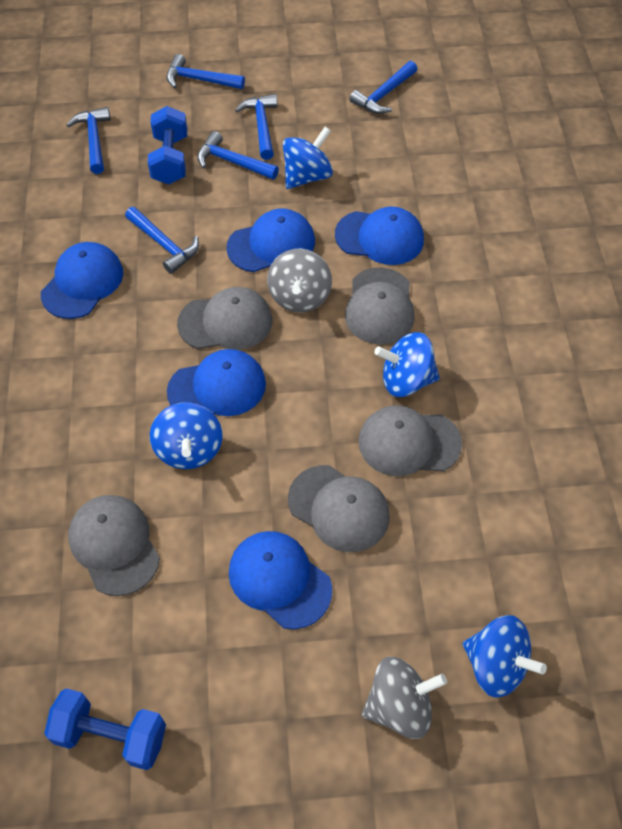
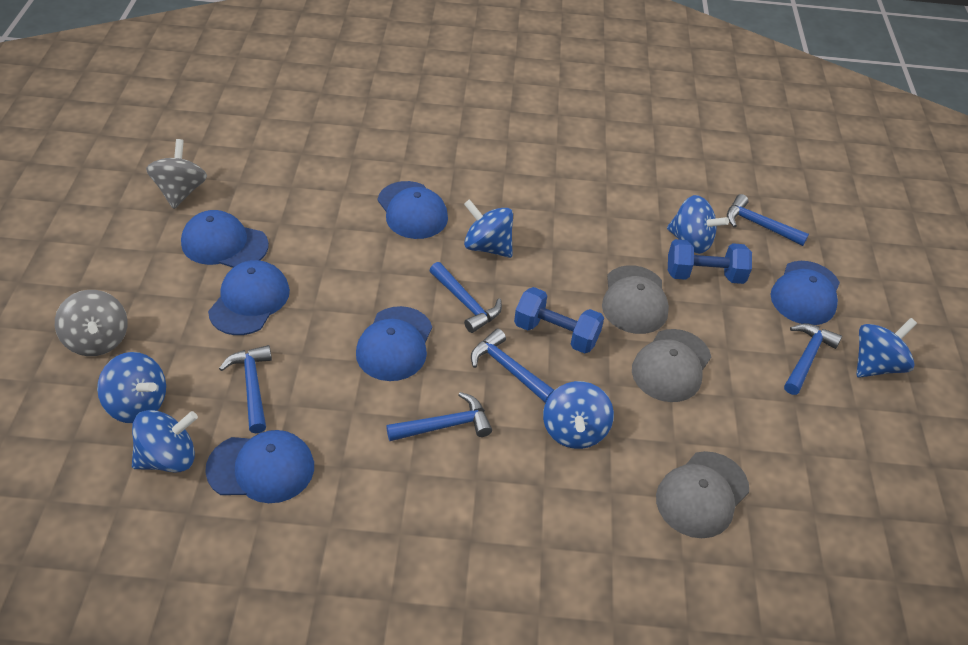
blue cap: [41,242,123,319] [167,349,266,416] [226,209,315,272] [229,531,332,629] [335,207,424,265] = 5 -> [181,210,269,268] [205,430,314,503] [208,260,290,335] [356,306,432,381] [377,181,448,239] [771,261,840,325] = 6
blue spinning top: [150,402,223,469] [283,127,333,189] [374,332,440,397] [463,615,547,697] = 4 -> [97,352,166,423] [132,410,198,473] [464,199,513,258] [543,381,614,449] [667,195,729,254] [856,318,917,378] = 6
grey cap: [68,495,160,596] [177,287,273,350] [288,465,390,552] [345,267,415,345] [358,405,462,476] = 5 -> [602,265,669,334] [632,329,711,402] [656,451,749,538] = 3

